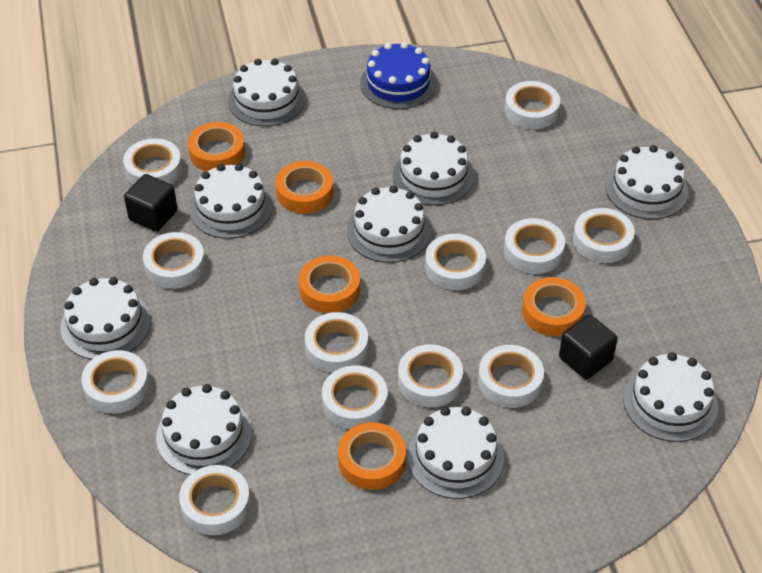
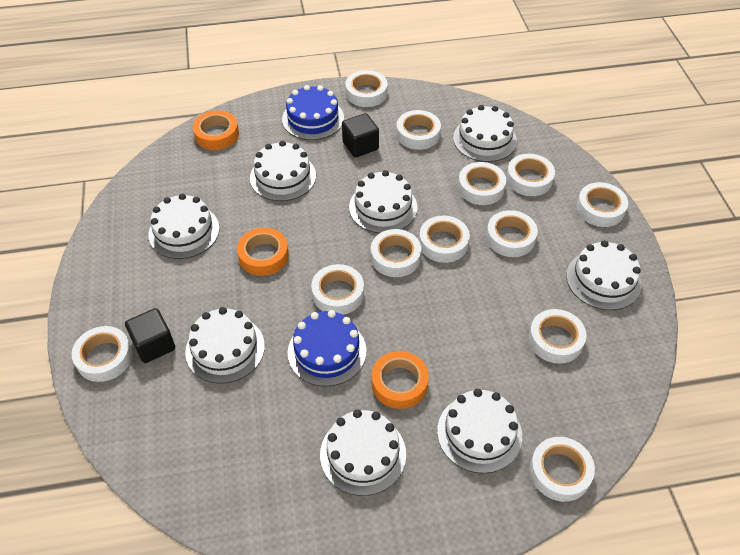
blue cake: [360,42,437,109] = 1 -> [282,85,344,140] [288,310,367,387] = 2
orange tape: [188,122,245,171] [276,161,334,213] [299,255,360,313] [338,422,406,490] [522,277,586,336] = 5 -> [193,110,239,150] [237,228,289,276] [372,351,429,409] = 3
white cake: [60,277,151,360] [156,384,252,475] [189,164,273,239] [228,59,306,127] [347,186,431,263] [393,132,475,205] [407,407,504,499] [605,145,688,219] [623,352,718,442] = 9 -> [148,193,220,259] [185,307,265,384] [250,141,316,201] [320,409,406,496] [349,170,418,233] [437,389,522,474] [453,105,517,162] [566,240,642,310] = 8

